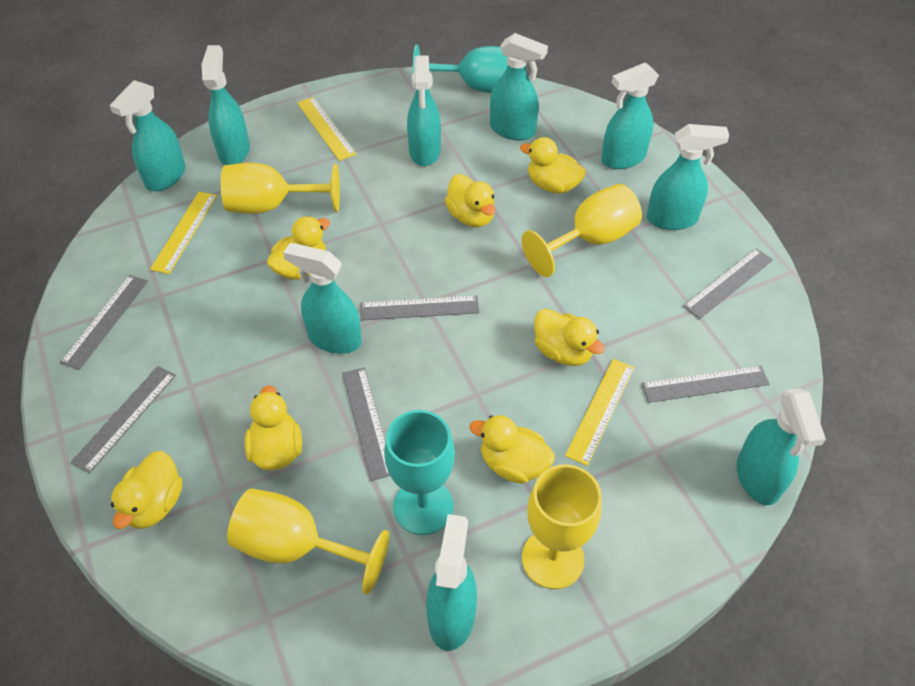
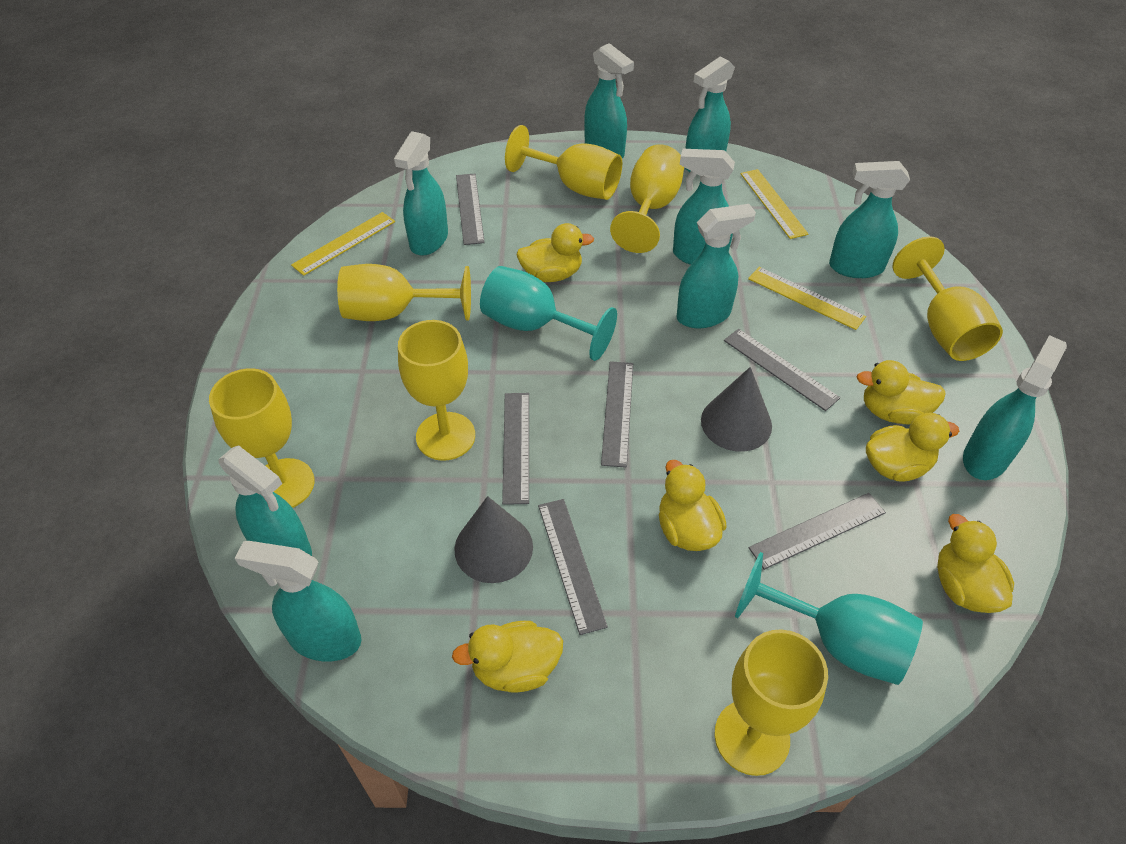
grey cone: none = 0 -> [454,496,533,583] [701,367,772,452] = 2
yellow duck: [111,451,183,529] [244,385,302,470] [267,216,330,280] [445,174,496,227] [469,415,555,484] [520,137,586,194] [534,309,604,366] = 7 -> [452,621,563,693] [516,223,594,282] [659,460,727,551] [856,360,946,425] [866,413,959,482] [937,514,1014,613] = 6
yellow goblet: [221,163,340,214] [227,488,389,595] [522,184,642,277] [522,464,602,589] = 4 -> [209,368,315,508] [337,264,471,321] [398,320,475,461] [505,125,622,200] [610,144,684,253] [714,630,828,776] [892,237,1003,361] = 7

